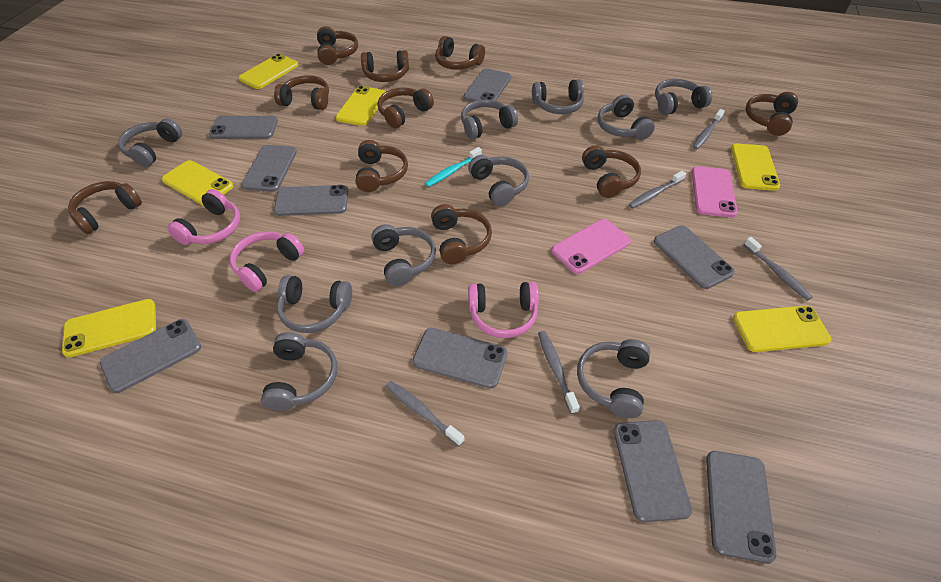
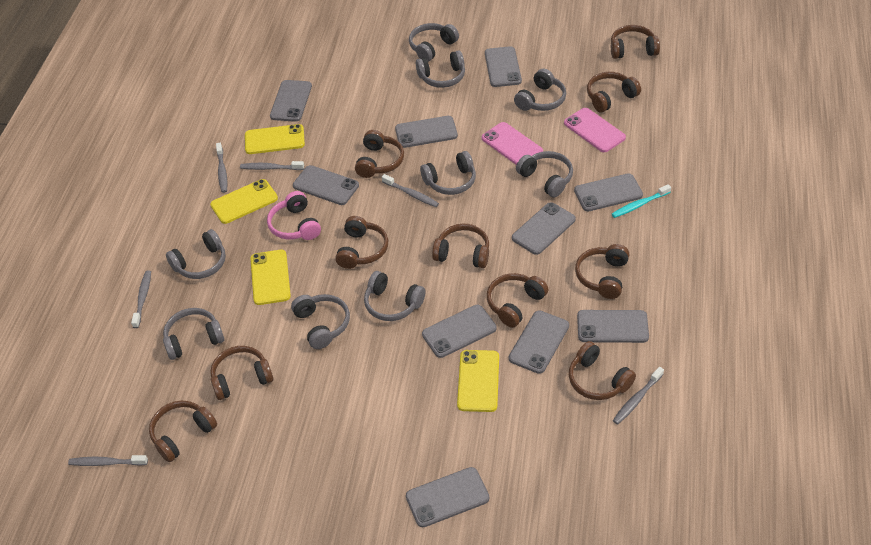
grey headphones: [118,118,182,167] [261,332,337,411] [277,275,352,333] [371,224,436,286] [461,99,518,139] [468,155,529,206] [532,79,584,114] [577,339,650,418] [597,95,655,140] [655,79,712,115] = 10 -> [163,308,224,360] [166,229,226,279] [291,294,350,349] [364,271,426,321] [409,23,459,62] [416,50,465,88] [420,151,476,195] [514,69,566,111] [516,151,573,197] = 9
grey phone: [100,319,201,393] [209,116,278,139] [241,145,297,192] [274,185,348,216] [412,328,507,388] [464,68,511,102] [614,420,692,522] [654,226,735,289] [706,451,776,564] = 9 -> [270,80,312,122] [293,165,359,205] [395,116,458,148] [406,467,489,527] [422,305,497,358] [485,46,522,87] [509,310,569,374] [512,202,576,255] [574,173,643,211] [577,310,649,343] = 10
grey toothbrush: [385,381,465,446] [538,331,580,414] [628,171,686,208] [692,109,725,150] [744,237,812,301] = 5 -> [68,455,148,466] [131,270,151,328] [216,143,228,193] [240,161,304,170] [382,174,439,207] [613,367,664,425] = 6
pink headphones: [167,189,240,245] [230,231,304,292] [468,282,539,338] = 3 -> [267,191,321,240] = 1
yellow phone: [62,299,156,358] [162,160,233,206] [238,54,299,89] [335,86,386,126] [731,144,780,191] [733,306,831,352] = 6 -> [210,179,278,224] [245,124,305,154] [251,250,291,305] [457,350,499,412] = 4

